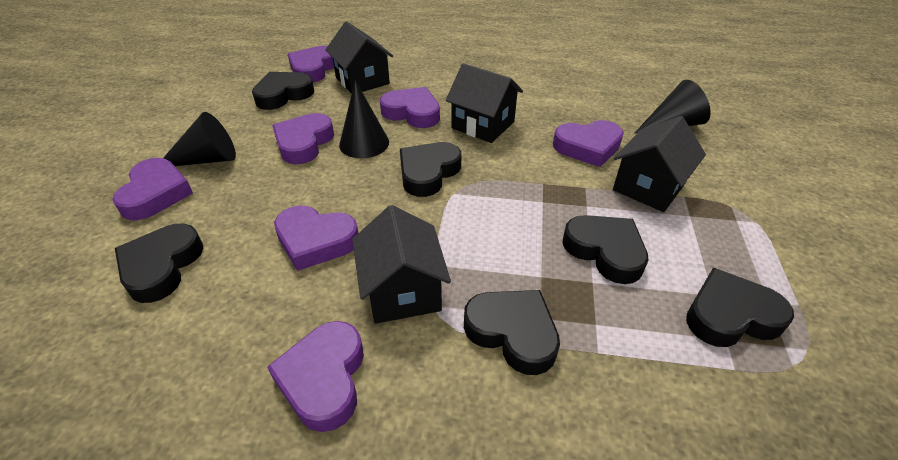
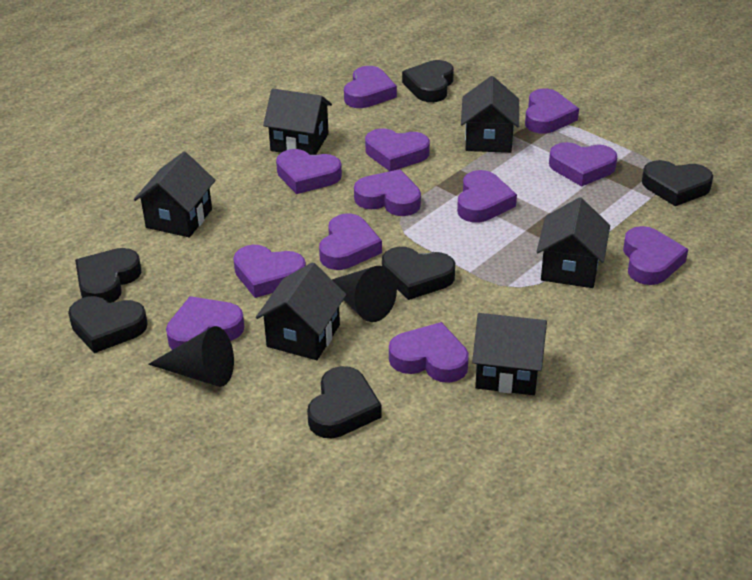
black cone: [163,112,236,166] [339,80,389,158] [634,80,711,134] = 3 -> [148,326,234,387] [332,266,397,322] = 2
black house: [325,21,393,94] [352,205,451,324] [446,63,523,143] [613,116,706,212] = 4 -> [134,152,216,237] [256,262,346,360] [263,88,332,155] [461,76,519,153] [472,313,547,395] [537,197,610,288] = 6
purple heart: [112,158,193,220] [267,321,364,432] [272,113,334,164] [274,206,358,271] [288,46,334,83] [380,87,440,128] [553,120,624,167] = 7 -> [166,296,245,350] [233,245,306,298] [276,149,342,194] [319,213,382,270] [344,66,397,108] [354,169,421,216] [365,129,430,171] [389,322,469,383] [457,170,517,223] [525,89,579,134] [549,142,617,186] [623,226,688,285] = 12

